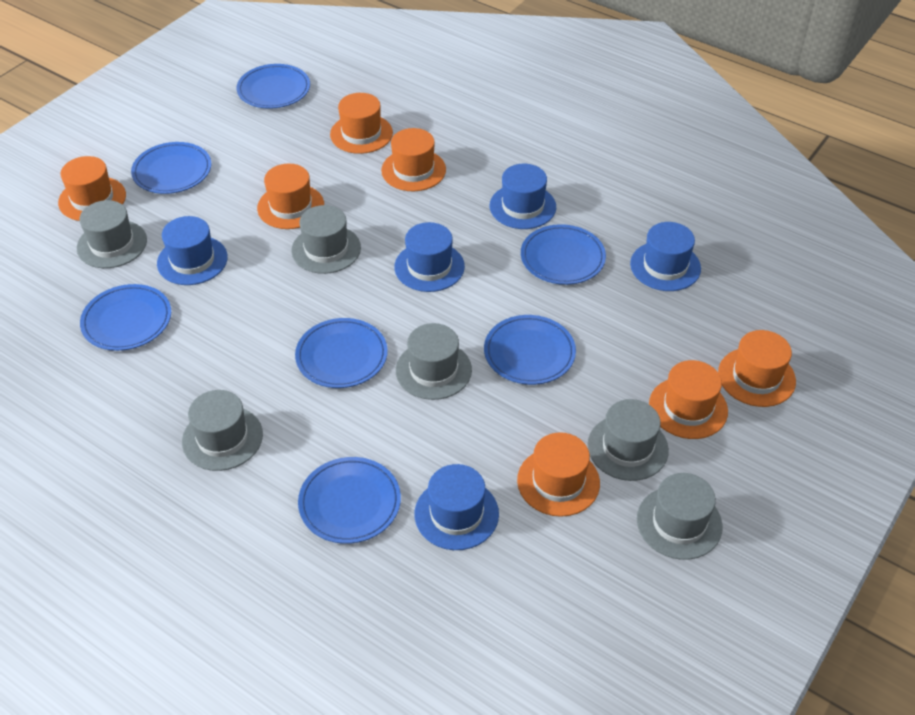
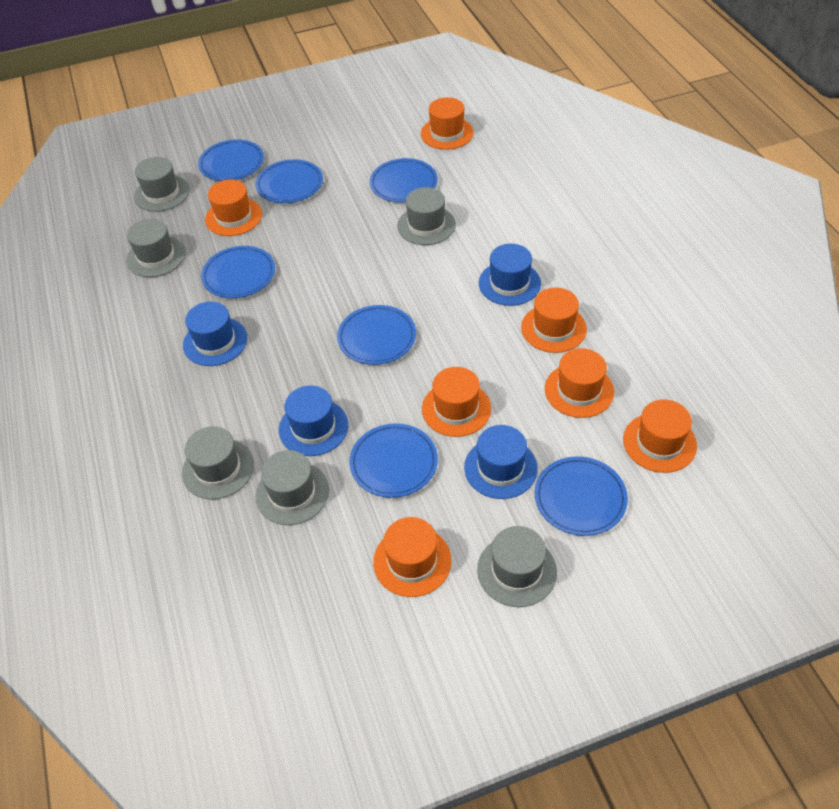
blue hat: [157,216,228,285] [394,222,465,292] [415,464,499,550] [490,164,556,229] [630,222,701,291] = 5 -> [183,302,247,366] [279,385,348,456] [464,425,538,499] [479,244,541,306] = 4

